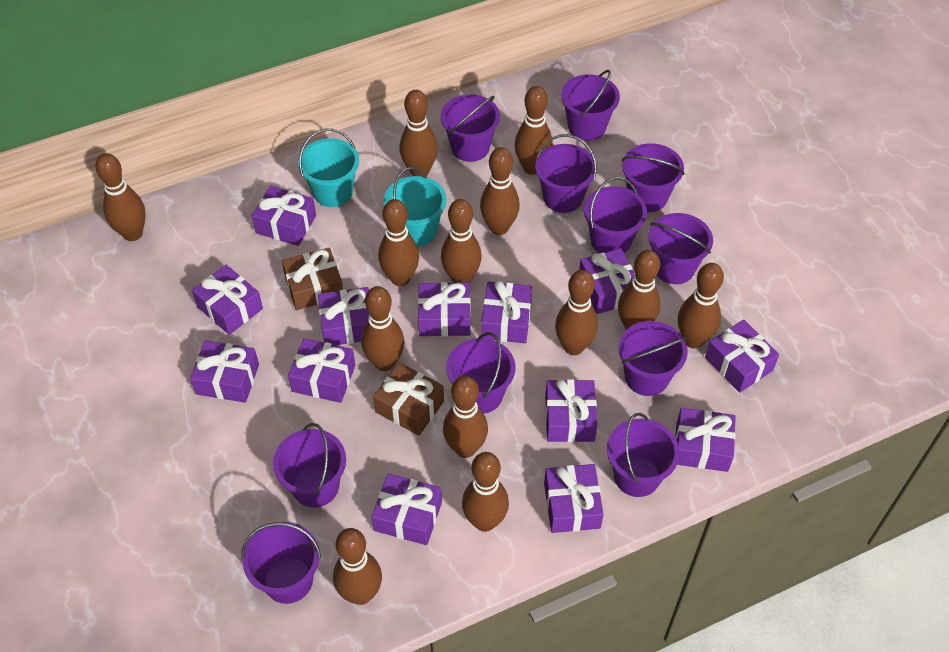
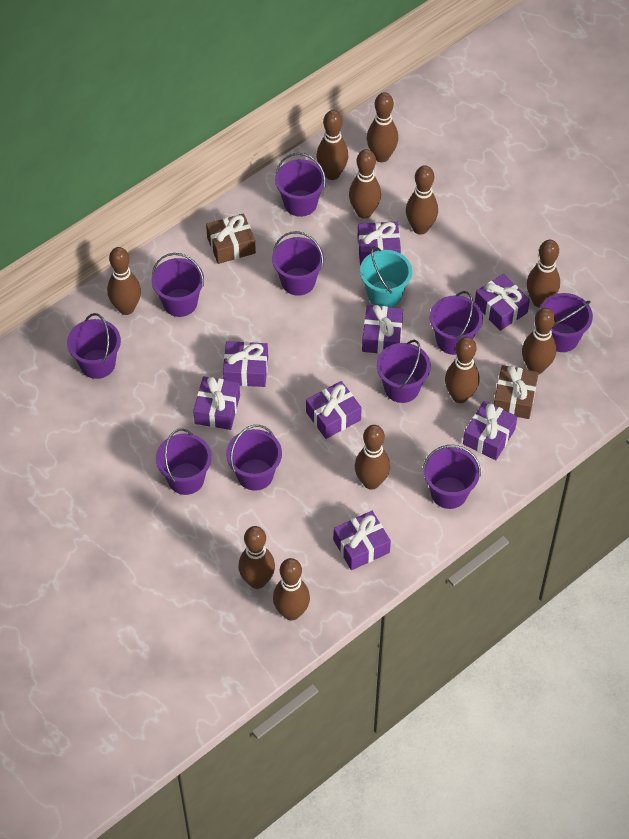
brown bowling pin: [95,153,146,241] [333,528,382,605] [361,286,404,371] [378,199,419,286] [399,90,438,177] [441,199,482,283] [443,375,488,458] [462,452,509,532] [480,147,520,235] [514,86,553,175] [555,270,598,355] [618,250,661,330] [678,263,724,348] = 13 -> [107,247,141,315] [238,526,275,589] [273,558,310,620] [317,110,348,180] [349,149,381,219] [355,425,390,490] [367,92,398,162] [406,165,438,235] [445,337,479,403] [522,308,556,374] [527,240,560,308] = 11
purple bucket: [241,522,321,604] [273,423,346,508] [441,95,500,162] [446,332,515,414] [535,134,597,213] [561,70,620,141] [584,177,647,253] [607,413,680,497] [619,321,688,396] [622,143,685,212] [649,213,713,284] = 11 -> [67,313,121,379] [151,253,204,317] [156,429,212,495] [226,425,282,491] [272,231,324,296] [275,153,326,217] [377,340,431,403] [423,445,481,509] [430,291,483,355] [540,293,593,352] = 10
purple gift: [190,340,259,403] [192,265,263,335] [252,186,316,246] [288,338,355,403] [318,287,369,345] [371,473,442,545] [418,282,471,336] [481,281,532,343] [544,464,604,533] [545,379,597,442] [579,249,635,314] [675,408,736,472] [705,320,779,393] = 13 -> [193,376,240,430] [223,341,268,387] [306,381,362,439] [333,511,391,570] [357,222,401,265] [362,305,403,354] [463,401,517,460] [475,274,530,331] = 8
turquoise bucket: [298,128,359,207] [384,167,447,246] = 2 -> [360,246,412,307] = 1

